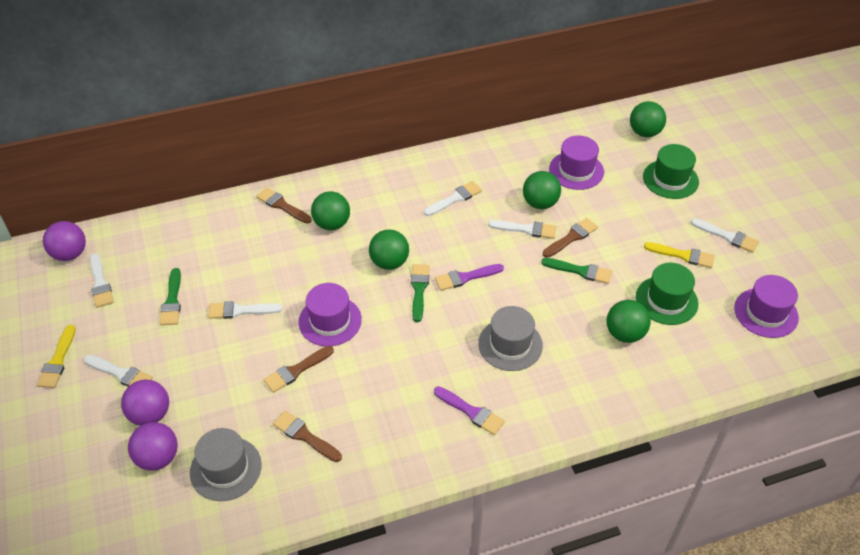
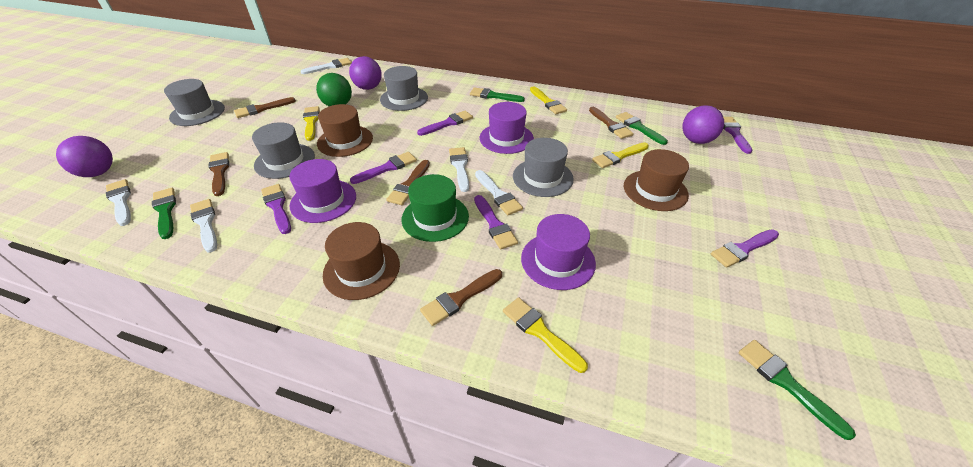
brown brush: [256,187,312,224] [264,346,334,393] [273,411,342,462] [543,218,598,258] = 4 -> [208,152,229,196] [234,97,296,118] [386,160,430,205] [420,269,502,326] [589,107,634,139] = 5
brown hat: none = 0 -> [317,104,373,157] [323,222,400,300] [624,149,689,211] = 3
green ball: [311,191,350,230] [369,229,409,270] [523,171,561,209] [607,300,651,343] [630,101,666,137] = 5 -> [316,73,352,106] = 1
green brush: [160,268,181,325] [411,264,429,322] [541,258,612,284] = 3 -> [152,188,176,239] [470,87,525,102] [616,112,668,145] [738,340,856,440] = 4
green hat: [636,263,698,325] [643,144,699,199] = 2 -> [402,174,469,242] = 1
grey hat: [190,428,262,501] [478,306,543,371] = 2 -> [164,79,225,126] [252,122,315,179] [380,66,428,111] [513,138,574,197] = 4
purple brush: [434,386,505,435] [435,264,504,291] = 2 -> [261,184,291,234] [350,152,417,184] [417,111,473,136] [474,195,518,249] [711,229,779,268] [723,117,753,154] = 6
white brush: [84,355,153,387] [90,254,114,308] [208,301,282,319] [424,181,482,216] [488,220,556,239] [691,218,759,253] = 6 -> [106,179,131,226] [190,199,217,253] [301,58,352,74] [449,147,469,192] [475,170,523,215] = 5
yellow brush: [37,325,76,388] [644,242,715,268] = 2 -> [303,106,320,141] [503,297,588,373] [530,86,567,114] [592,142,649,168] = 4

